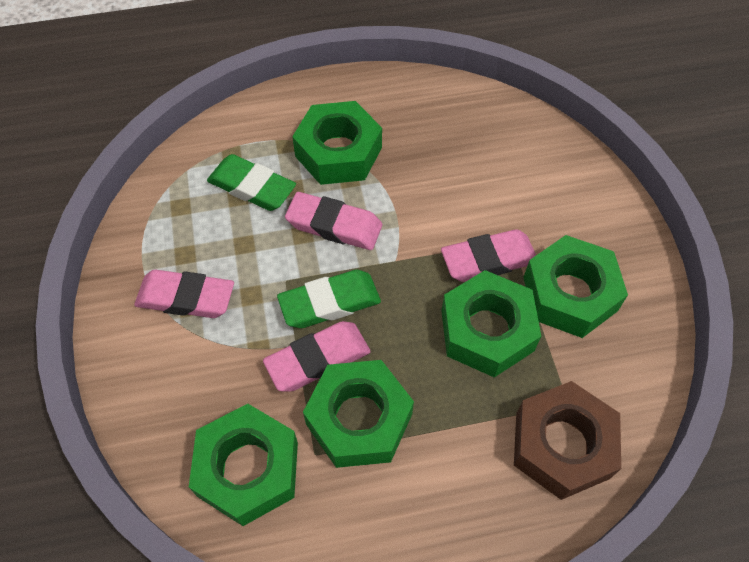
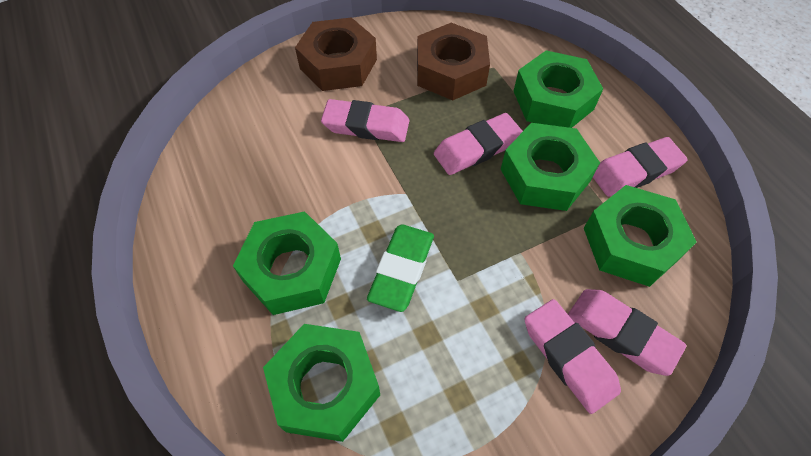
brown nut: [514,381,621,500] = 1 -> [295,17,377,91] [417,23,490,100] = 2
green eraser: [207,154,296,211] [277,270,381,328] = 2 -> [367,225,434,312] = 1
pink eraser: [134,270,234,318] [263,321,371,391] [285,192,382,250] [441,229,536,282] = 4 -> [321,99,409,142] [434,113,523,175] [525,299,621,414] [568,289,686,376] [593,137,688,197] = 5

